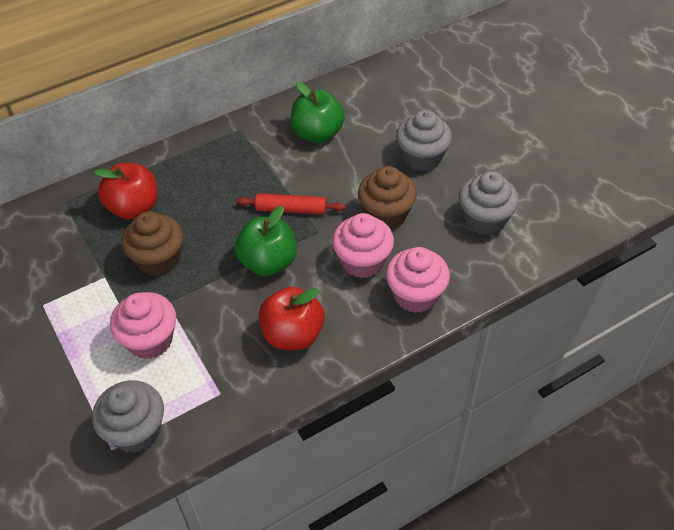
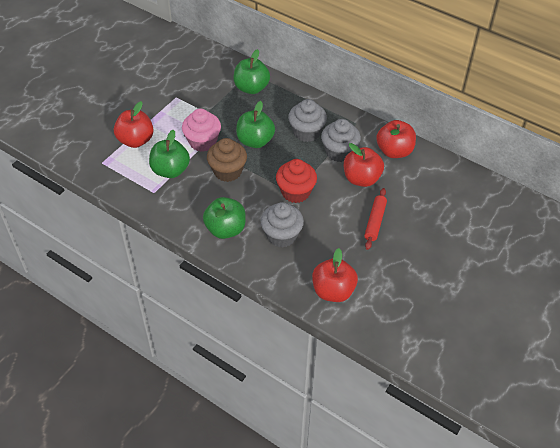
brown cupcake: [122,211,183,276] [358,166,417,229] = 2 -> [207,138,247,182] = 1
green apple: [235,206,297,276] [291,82,345,143] = 2 -> [149,130,190,178] [203,197,246,239] [233,49,270,94] [236,101,275,148] = 4
pink cupcake: [110,292,176,359] [332,213,394,278] [386,247,450,313] = 3 -> [182,109,221,152] = 1
red apple: [94,163,158,219] [259,287,325,350] = 2 -> [114,101,154,148] [312,248,358,302] [344,143,384,187] [376,120,416,158] = 4
red cupcake: none = 0 -> [276,159,317,203] = 1

